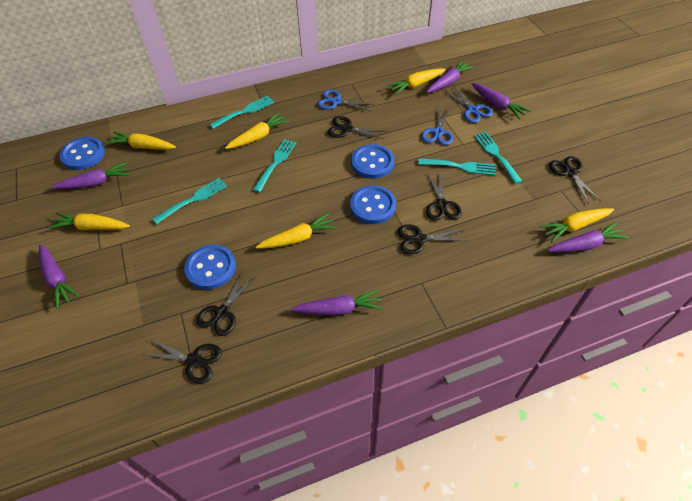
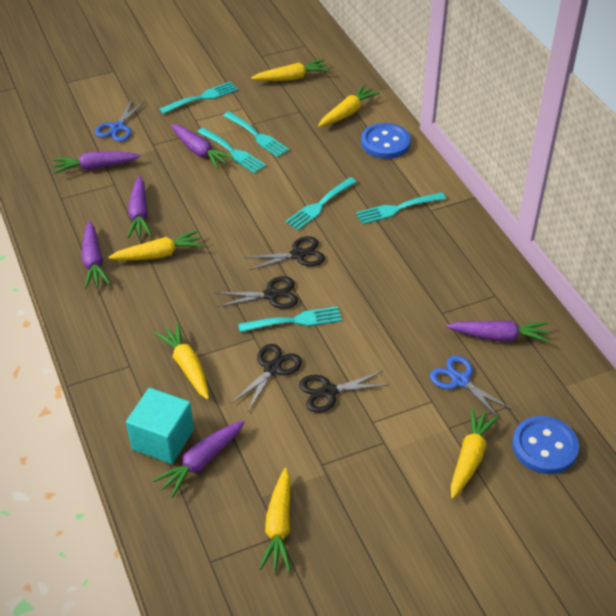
black scissors: [141,339,222,384] [196,272,256,336] [328,116,387,139] [398,224,466,254] [426,171,462,221] [549,156,601,204] = 6 -> [215,276,298,309] [231,344,302,411] [244,236,325,271] [299,371,388,413] = 4
blue button: [59,137,105,170] [184,245,236,290] [350,185,396,224] [351,144,394,179] = 4 -> [361,123,411,159] [512,416,579,474] = 2
blue scissors: [318,90,374,111] [421,107,453,145] [444,87,493,123] = 3 -> [95,99,145,142] [430,355,513,420] = 2
turquoise cube: none = 0 -> [126,388,194,464] = 1
turquoise fork: [153,178,227,224] [209,95,274,129] [253,139,296,192] [418,158,495,175] [474,132,522,184] = 5 -> [159,81,238,114] [197,127,266,173] [223,111,289,157] [238,306,342,332] [285,177,357,230] [356,192,446,224] = 6

